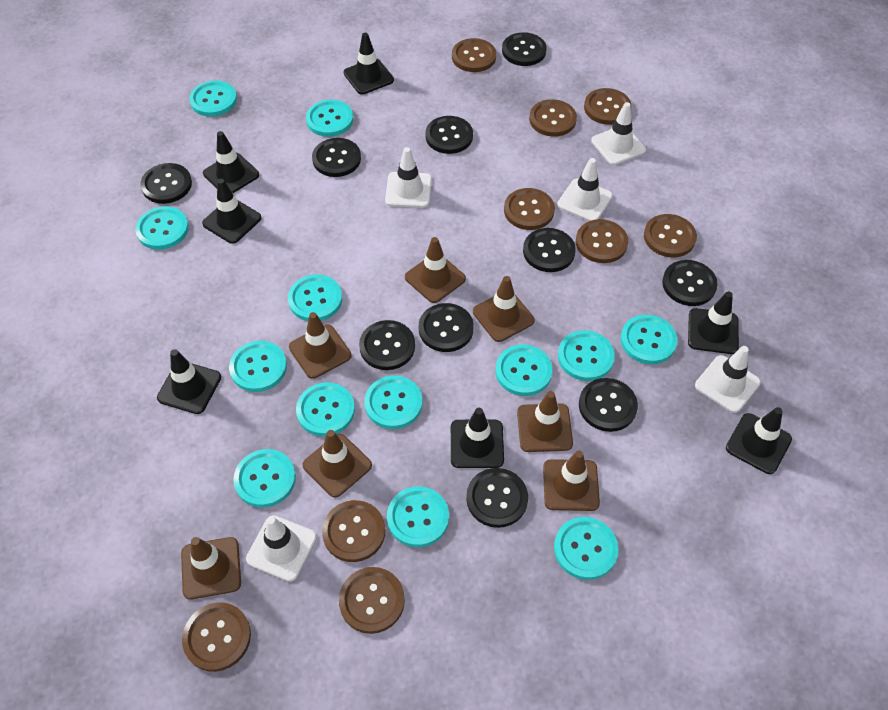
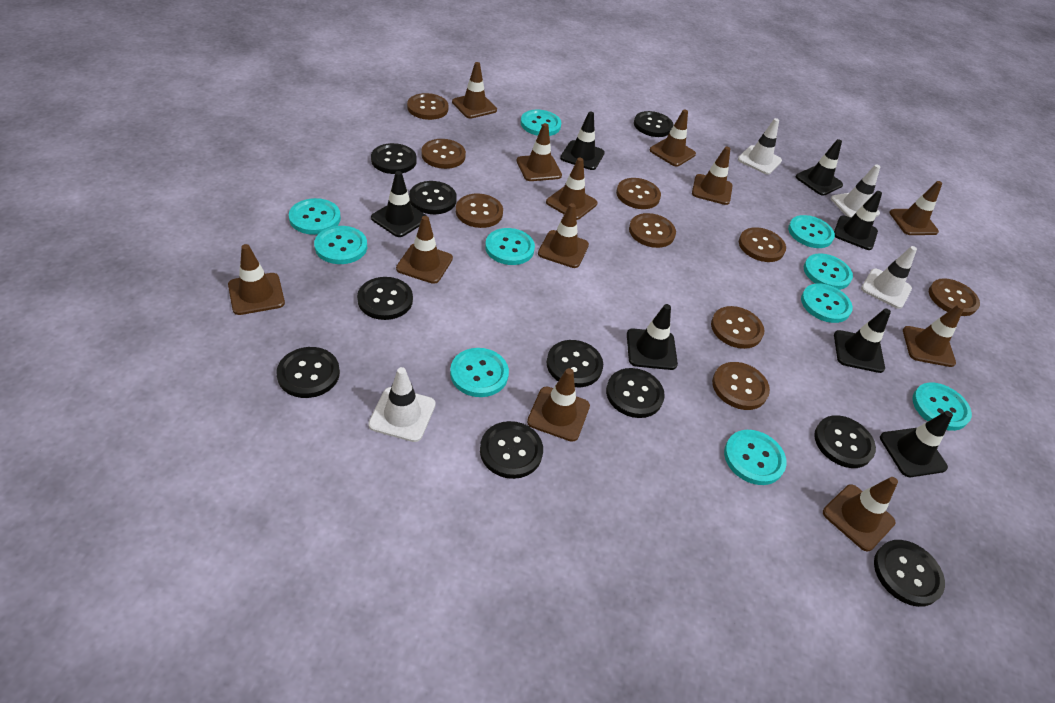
brown traffic cone: [181,537,241,599] [289,312,352,379] [302,430,372,497] [405,237,466,303] [473,276,535,342] [517,391,573,452] [543,450,600,511] = 7 -> [228,244,285,315] [396,216,453,284] [452,62,497,119] [517,123,562,181] [527,368,590,442] [538,203,589,268] [546,158,598,220] [649,109,696,166] [692,147,733,205] [823,477,898,551] [889,181,942,235] [903,304,964,367] = 12
turquoise button: [135,206,189,250] [189,80,237,117] [229,341,287,392] [233,449,296,508] [288,275,342,321] [296,382,355,436] [306,100,353,137] [364,376,422,429] [387,487,449,547] [495,344,553,396] [554,517,619,580] [558,330,615,381] [620,315,678,364] = 13 -> [289,198,341,235] [314,226,367,264] [450,348,509,397] [485,228,535,265] [521,109,561,136] [724,430,787,485] [788,215,835,248] [801,284,853,323] [804,253,853,290] [912,382,972,431] = 10
white traffic cone: [246,515,317,582] [385,147,432,208] [557,158,613,221] [591,102,646,165] [695,346,761,413] = 5 -> [368,367,436,442] [738,118,782,175] [831,164,880,218] [861,246,917,309] = 4

